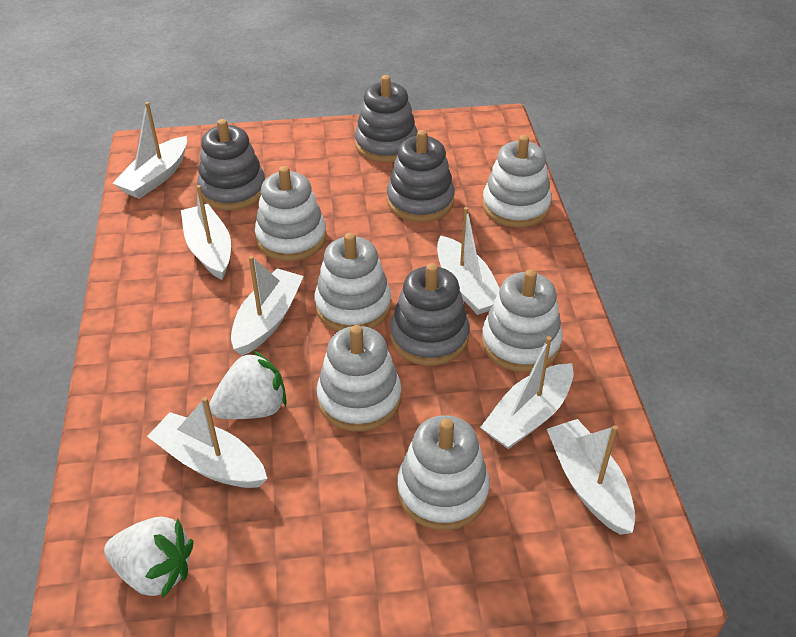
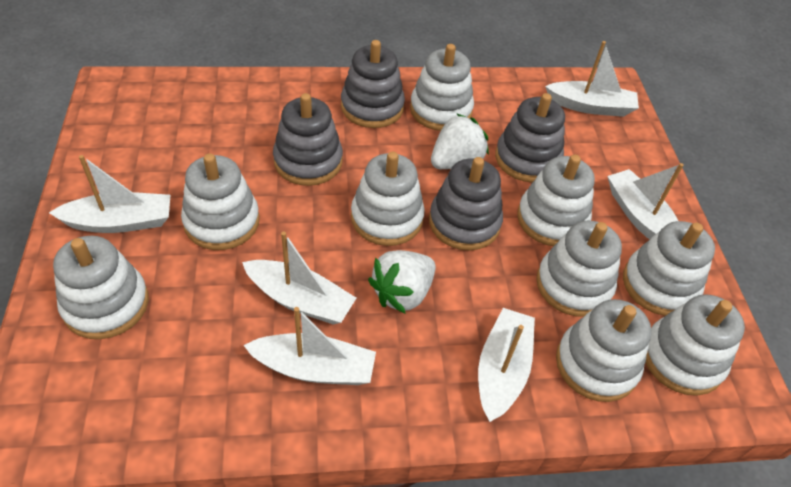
white boat: [113,102,187,199] [147,397,267,488] [181,185,231,280] [231,256,304,356] [437,207,500,315] [480,336,574,449] [547,419,635,535] = 7 -> [49,155,170,233] [242,232,356,325] [243,307,376,385] [478,308,535,422] [545,41,639,117] [607,163,684,240] = 6
white stacking toy: [255,166,327,261] [314,233,391,331] [317,325,401,432] [397,415,490,530] [482,135,552,228] [482,269,563,372] = 6 -> [53,236,149,339] [181,154,260,250] [351,152,425,246] [410,44,474,131] [517,155,595,246] [536,221,622,317] [556,299,651,402] [623,221,715,316] [645,294,745,396] = 9

